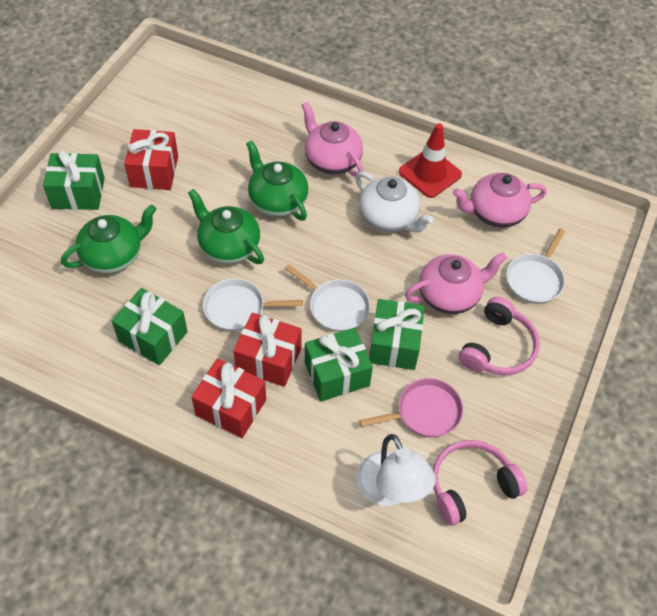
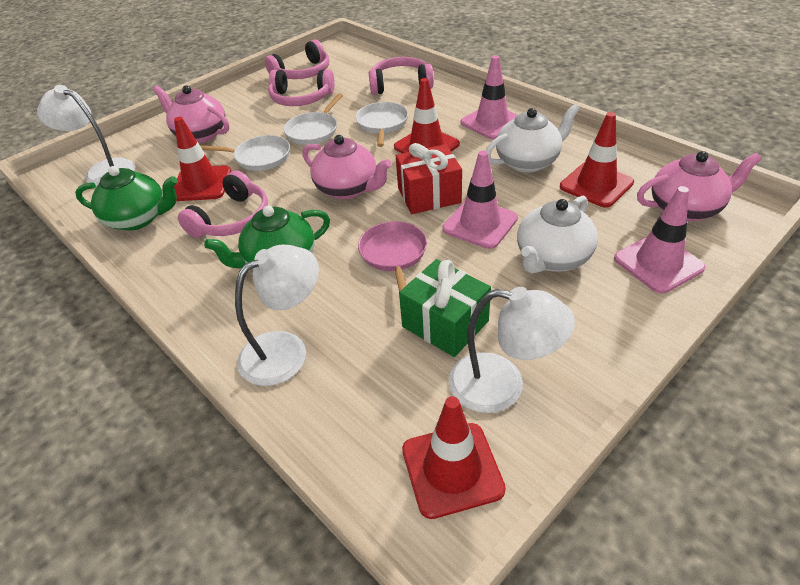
green gift: [43,150,105,210] [112,288,188,365] [305,328,373,401] [369,299,425,370] = 4 -> [399,259,491,357] = 1
green teapot: [61,205,157,273] [188,189,264,264] [246,140,309,221] = 3 -> [75,166,178,231] [204,206,330,269] = 2
pink headphones: [433,440,527,526] [459,297,539,375] = 2 -> [178,170,268,238] [265,39,329,79] [268,69,335,106] [369,57,434,95] = 4
pink traffic cone: none = 0 -> [442,150,518,249] [460,55,517,140] [614,186,705,294] = 3
red gift: [124,129,178,190] [191,358,266,438] [233,313,302,387] = 3 -> [396,143,462,214] = 1
red traffic cone: [399,123,462,198] = 1 -> [174,117,231,201] [394,78,460,153] [402,396,506,519] [560,112,634,208] = 4
white lamp: [357,434,436,506] = 1 -> [37,85,136,186] [235,245,319,386] [448,287,575,413] = 3
white teapot: [355,172,434,233] = 1 -> [486,104,580,173] [517,196,598,274] = 2

